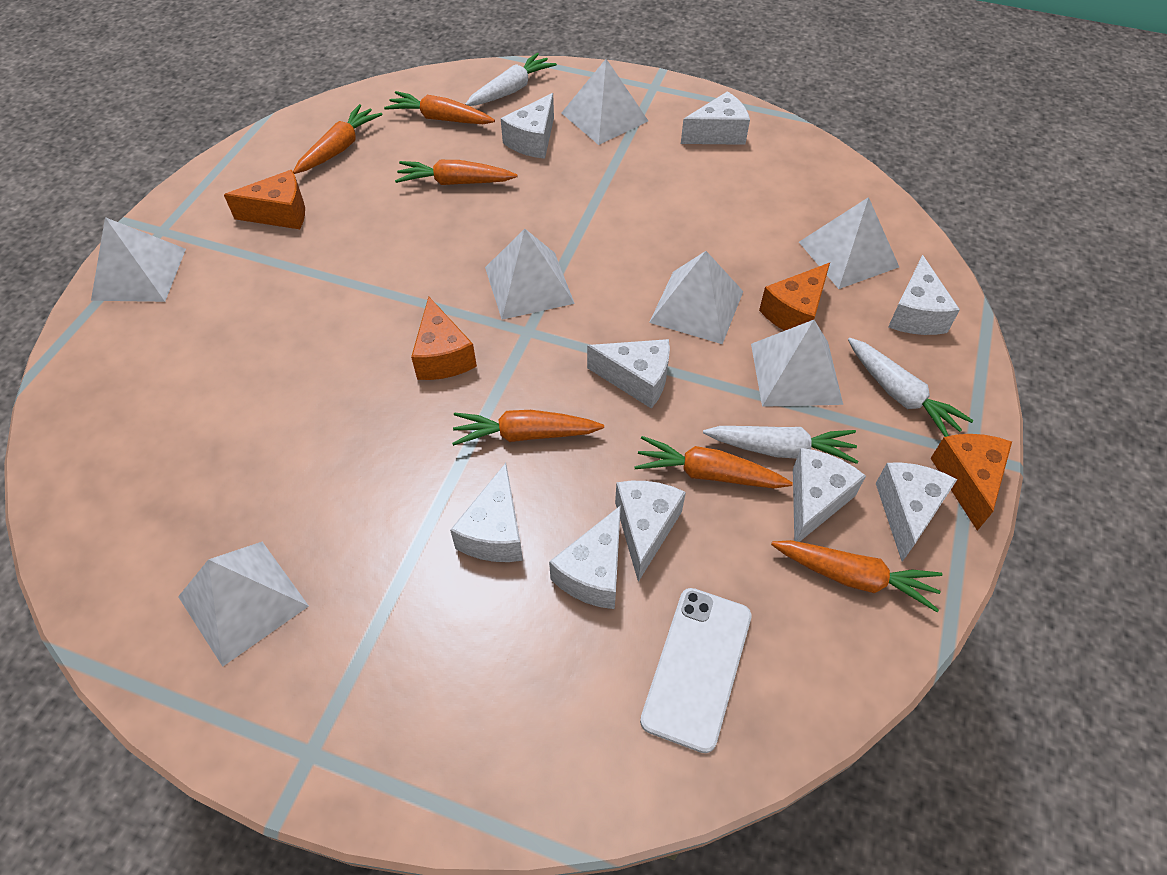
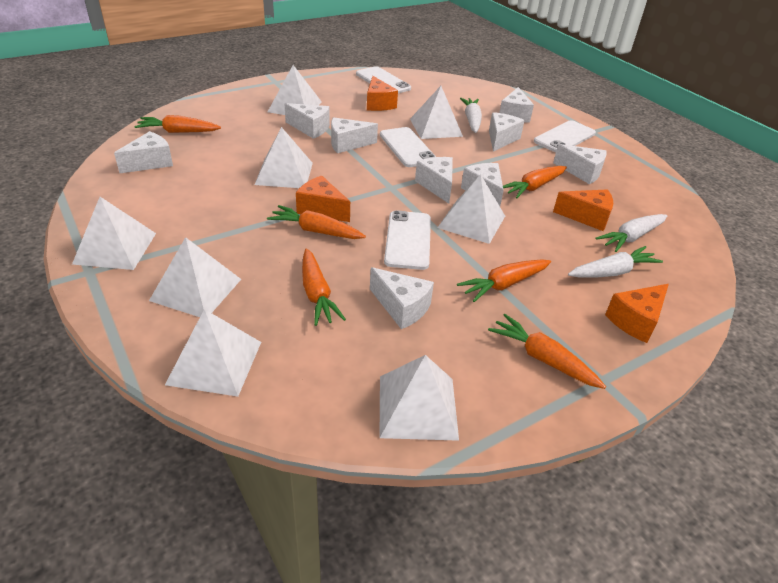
white phone: [640,588,752,753] = 1 -> [356,66,411,93] [380,127,436,167] [384,210,431,270] [534,120,596,153] = 4
white pyramid: [91,217,186,302] [178,542,309,667] [485,229,575,320] [562,59,648,145] [649,251,744,344] [751,320,843,407] [799,197,899,289] = 7 -> [72,197,156,270] [149,237,241,317] [165,309,261,397] [255,127,313,188] [268,65,322,115] [380,355,459,441] [410,86,463,139] [437,174,505,244] = 8

